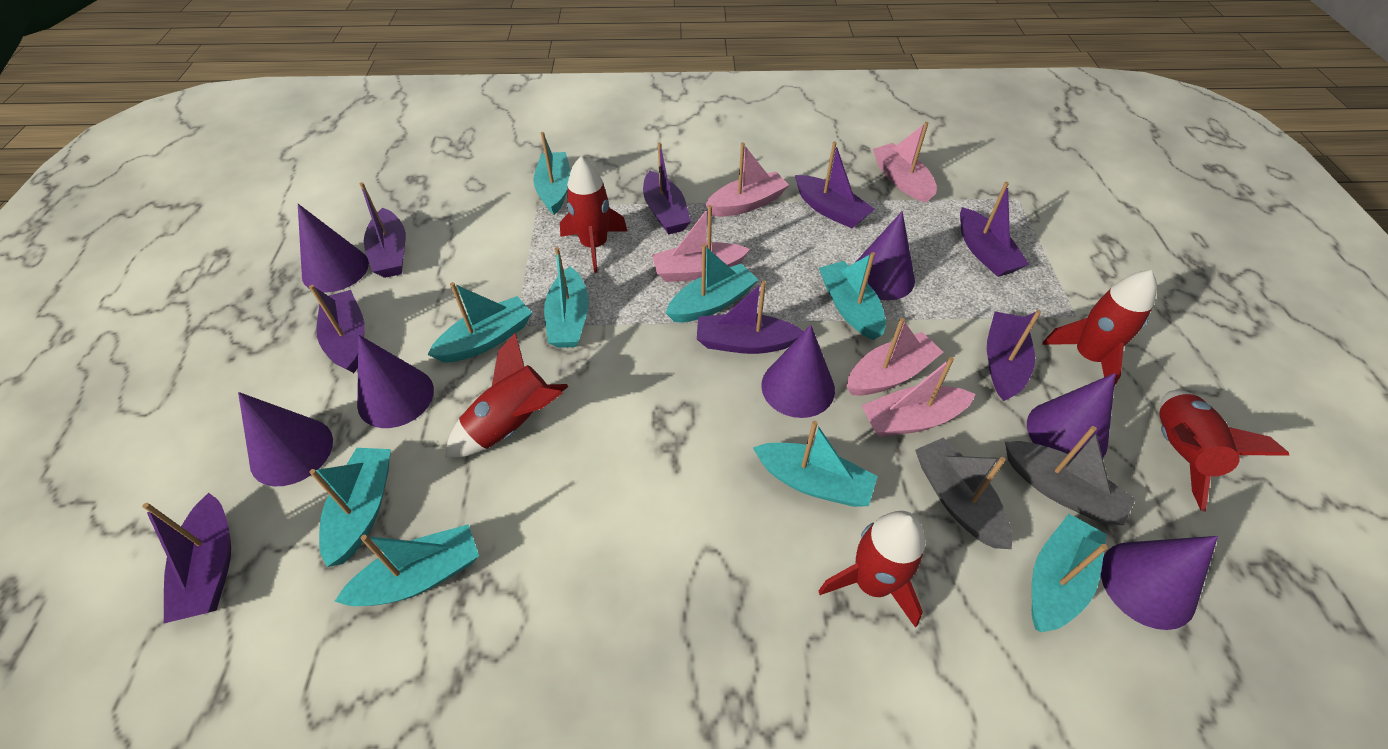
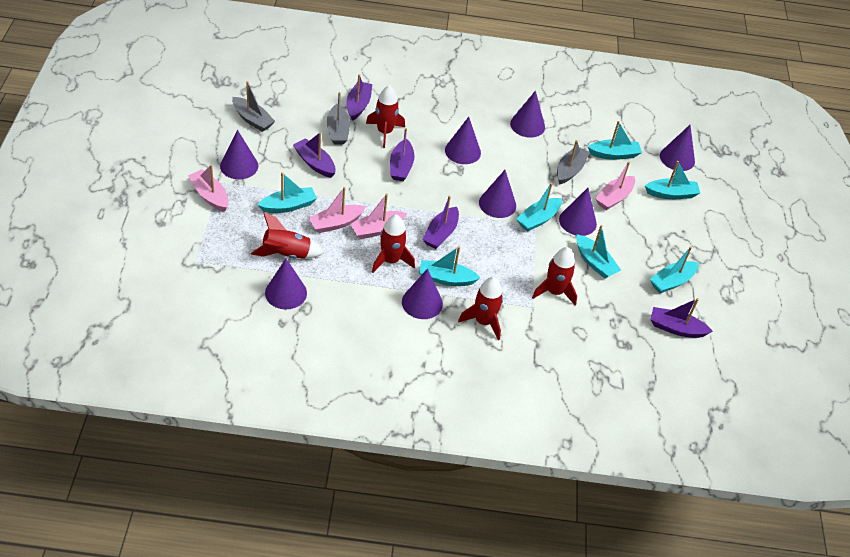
grey boat: [915,437,1012,549] [1005,426,1136,525] = 2 -> [232,81,275,132] [327,92,350,145] [557,140,590,185] = 3
pink boat: [652,205,750,282] [705,143,789,217] [847,318,943,396] [861,357,975,437] [873,122,937,203] = 5 -> [188,164,228,212] [309,187,366,233] [350,193,407,239] [595,161,635,210] = 4
purple boat: [142,493,231,623] [309,285,364,373] [359,182,406,278] [643,143,691,235] [697,281,804,354] [795,142,875,228] [960,182,1029,277] [987,310,1041,401] = 8 -> [293,132,336,178] [346,74,372,121] [390,128,414,181] [423,196,459,249] [651,298,713,338] = 5
purple cone: [238,392,333,486] [298,204,369,293] [357,335,434,428] [761,325,835,418] [856,211,915,300] [1027,373,1116,458] [1101,536,1218,630] = 7 -> [220,130,258,179] [265,259,307,309] [402,269,443,319] [445,117,481,164] [479,170,516,218] [510,91,545,138] [559,188,597,236] [660,125,695,171] = 8
turquoise boat: [309,448,391,567] [335,524,479,606] [428,282,532,363] [534,132,571,215] [544,247,589,348] [666,244,758,322] [753,421,878,507] [819,252,886,340] [1032,514,1107,632] = 9 -> [258,172,317,213] [419,246,481,286] [516,183,562,231] [577,225,621,279] [588,121,642,160] [645,161,700,199] [650,246,699,293] = 7

